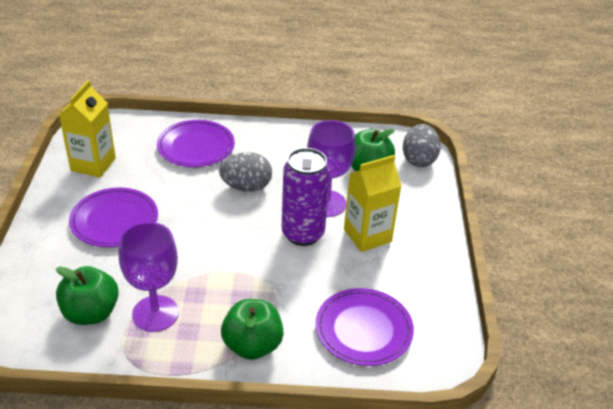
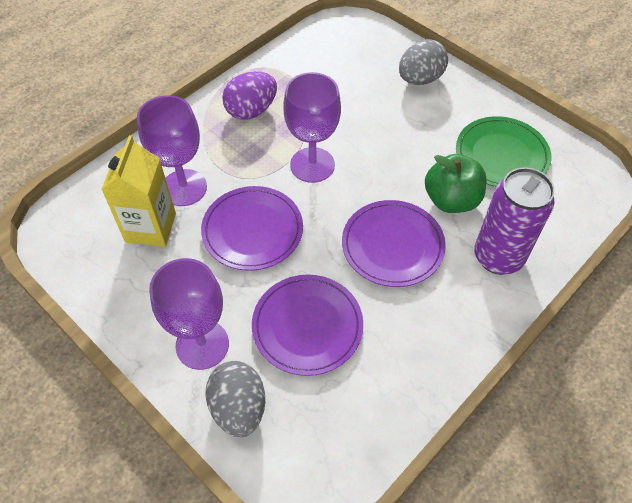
green apple: [56,266,119,325] [221,299,284,360] [351,129,395,171] = 3 -> [425,154,487,213] = 1
green plate: none = 0 -> [456,116,551,187] = 1
purple egg: none = 0 -> [222,71,277,120] = 1
purple goblet: [119,222,179,332] [307,120,356,217] = 2 -> [137,95,207,206] [149,258,229,370] [283,72,341,183] = 3
yellow carton: [59,80,116,178] [344,155,402,252] = 2 -> [101,135,176,247] = 1

